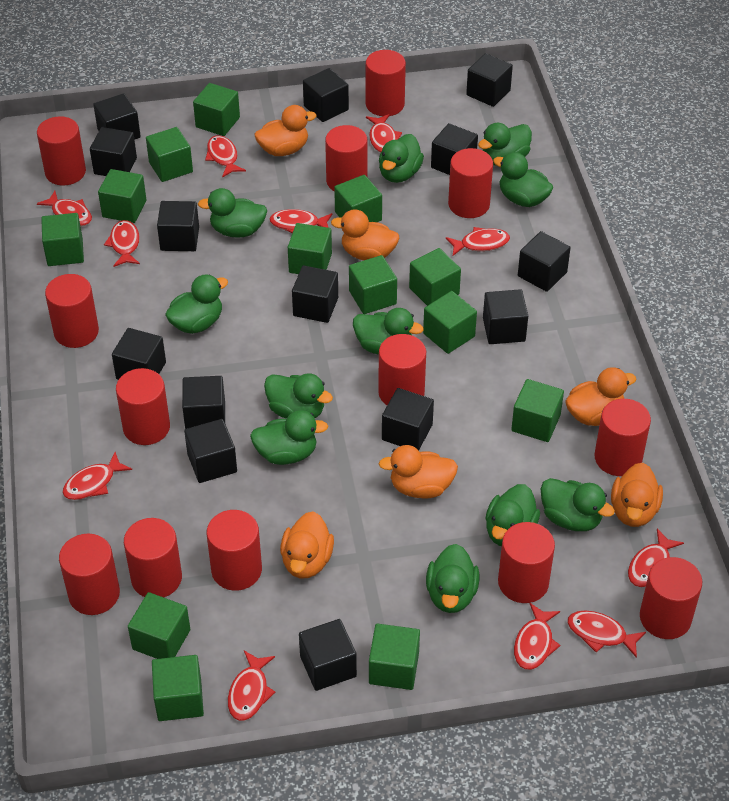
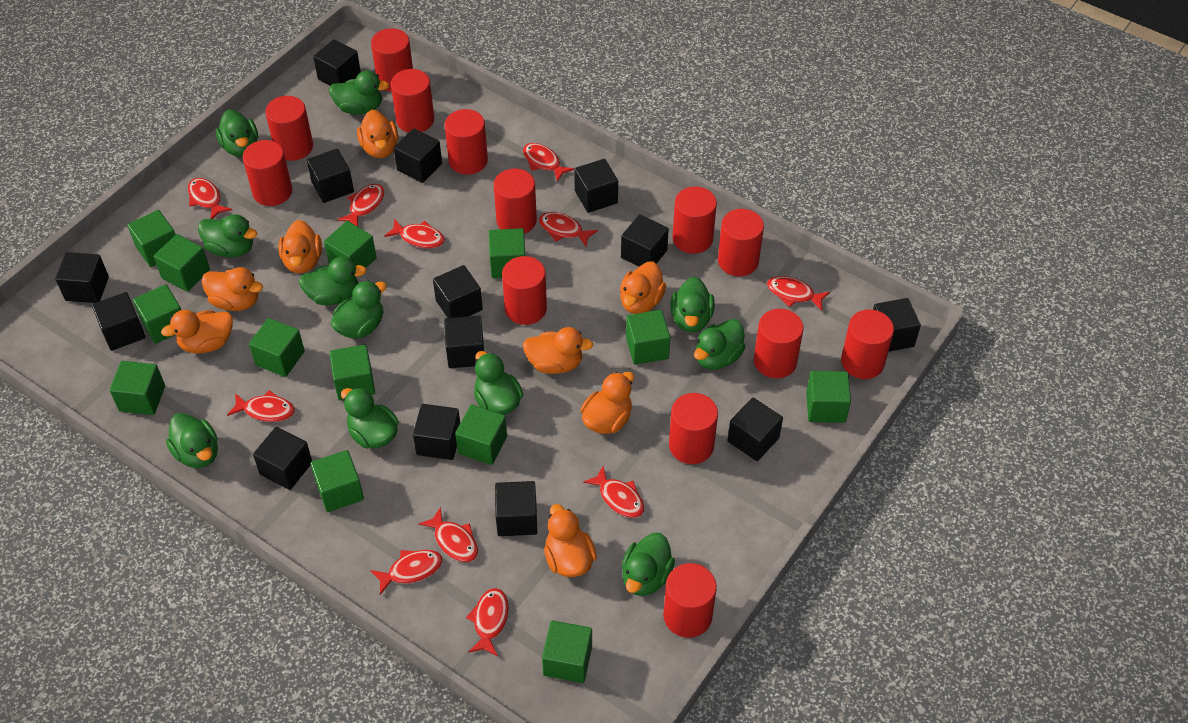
orange duck: [254,105,317,156] [280,512,334,578] [331,209,400,260] [379,445,458,498] [565,367,636,426] [611,463,663,527] = 6 -> [161,310,233,354] [202,267,263,311] [278,220,322,273] [357,110,398,158] [523,327,593,374] [544,504,597,577] [581,372,634,434] [620,261,666,314] = 8

